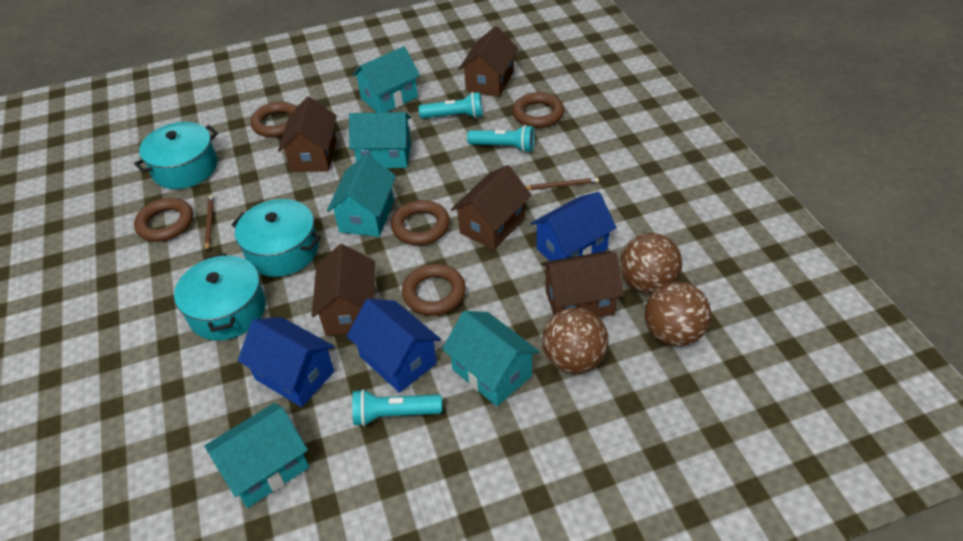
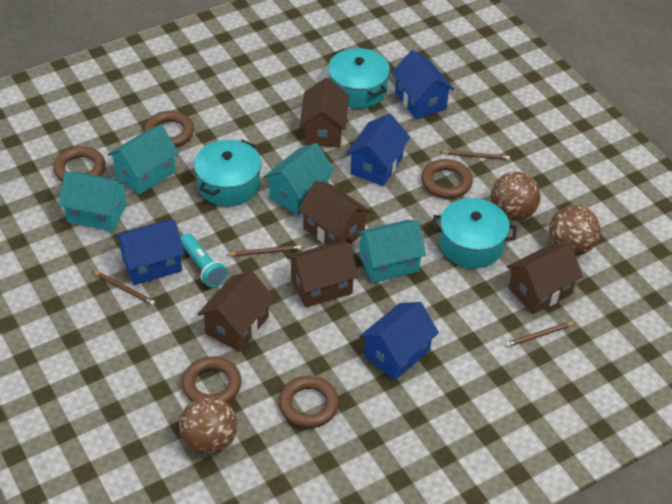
blue house: [238,317,335,407] [347,299,441,393] [531,192,617,261] = 3 -> [115,219,185,285] [346,114,410,186] [360,302,439,380] [391,50,454,119] = 4
brown pencil: [205,195,214,251] [526,178,599,190] = 2 -> [93,271,155,305] [227,245,301,256] [440,150,510,160] [506,322,576,347] = 4
turquoise flashlight: [352,389,442,426] [419,92,483,119] [467,125,535,153] = 3 -> [180,233,228,287] = 1
turquoise house: [205,403,309,508] [327,154,396,237] [349,112,411,168] [352,46,420,113] [442,311,540,406] = 5 -> [59,172,128,232] [107,125,179,195] [264,143,335,215] [356,220,426,283] = 4

